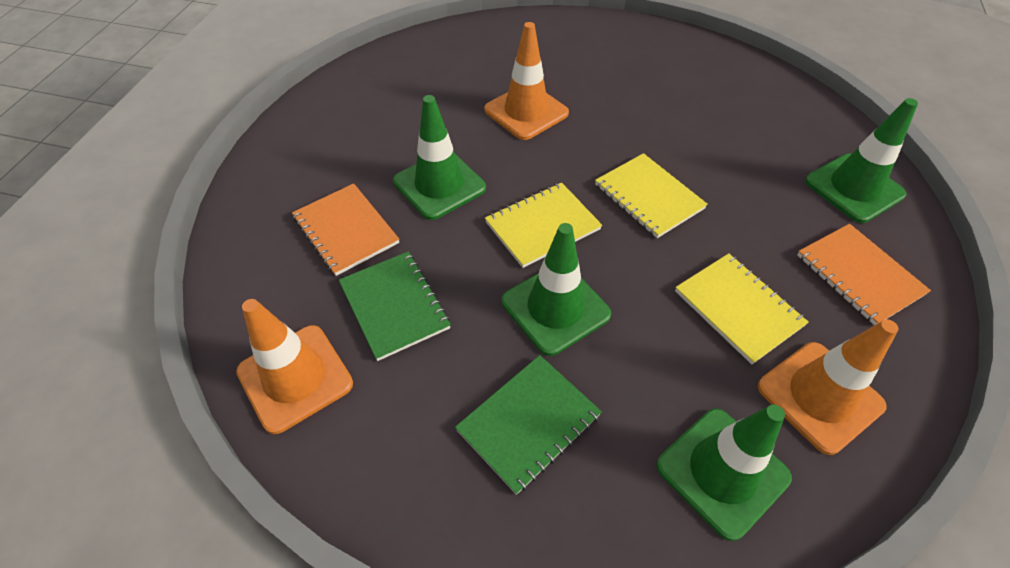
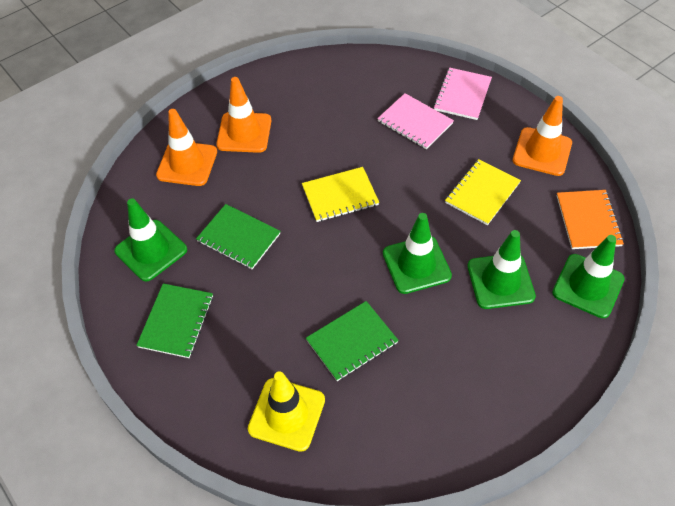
green notebook: [339,252,451,361] [455,355,602,495] = 2 -> [136,283,213,358] [196,204,281,269] [306,301,399,381] = 3
orange notebook: [292,183,399,276] [797,224,931,325] = 2 -> [557,190,624,249] = 1
pink notebook: none = 0 -> [377,93,454,149] [434,68,492,120] = 2
yellow notebook: [485,183,602,268] [595,153,708,238] [675,253,809,364] = 3 -> [302,167,379,222] [445,159,521,225] = 2
yellow traffic cone: none = 0 -> [248,371,325,452] = 1

